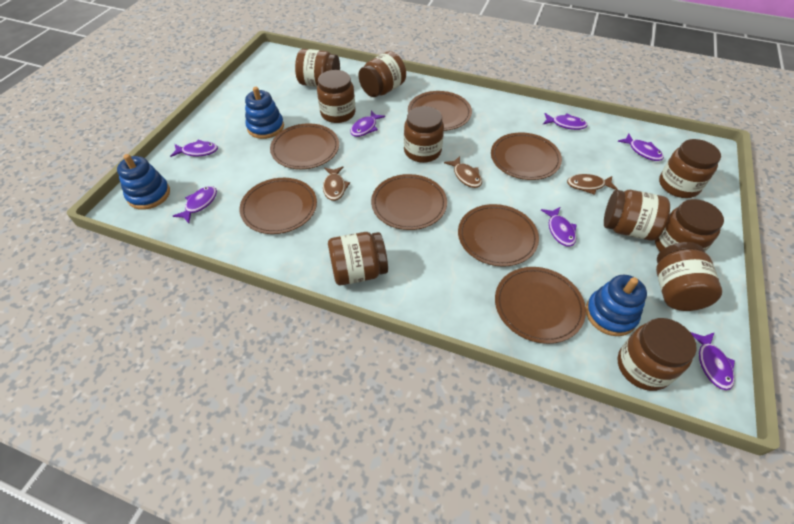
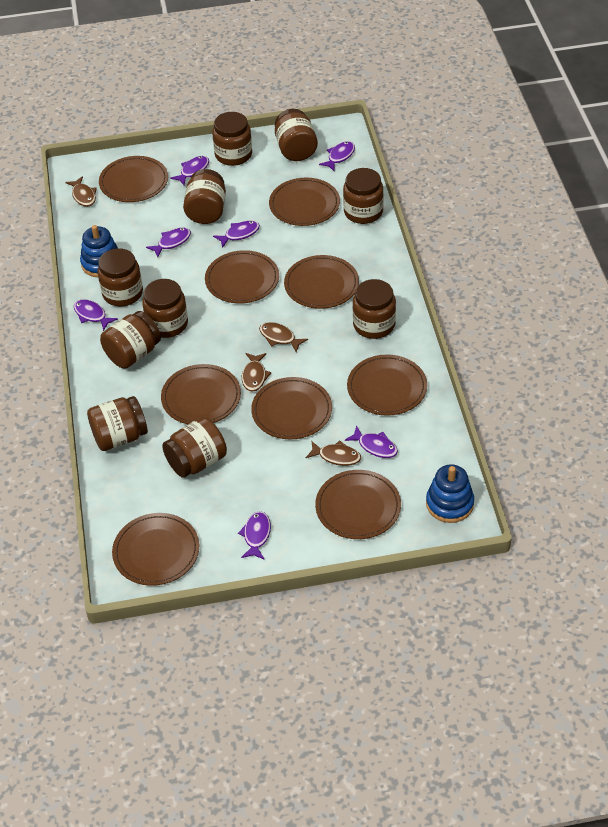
blue stacking toy: [117,154,170,210] [245,87,284,139] [586,275,647,336] = 3 -> [80,225,118,277] [426,465,474,523] = 2
brown fish: [323,166,350,201] [444,156,482,188] [567,174,618,195] = 3 -> [65,176,97,207] [242,353,271,392] [259,322,308,352] [306,440,361,466] = 4
brown plate: [239,178,317,234] [270,123,339,169] [371,174,447,230] [408,91,472,131] [458,204,539,267] [491,133,562,180] [495,267,586,344] = 7 -> [99,156,168,202] [112,513,199,586] [161,364,241,424] [205,250,279,304] [251,377,332,439] [269,178,340,226] [284,255,359,309] [315,470,401,539] [347,355,427,416] = 9

